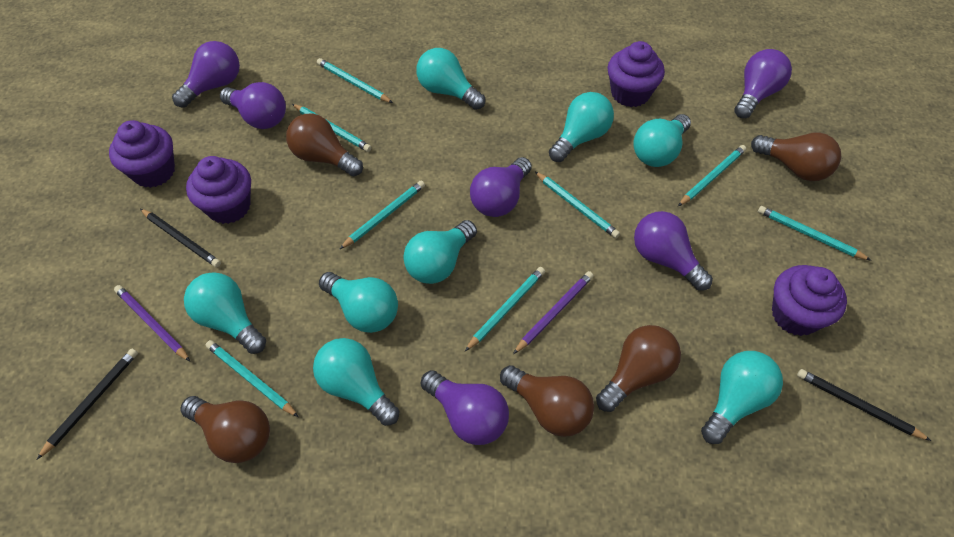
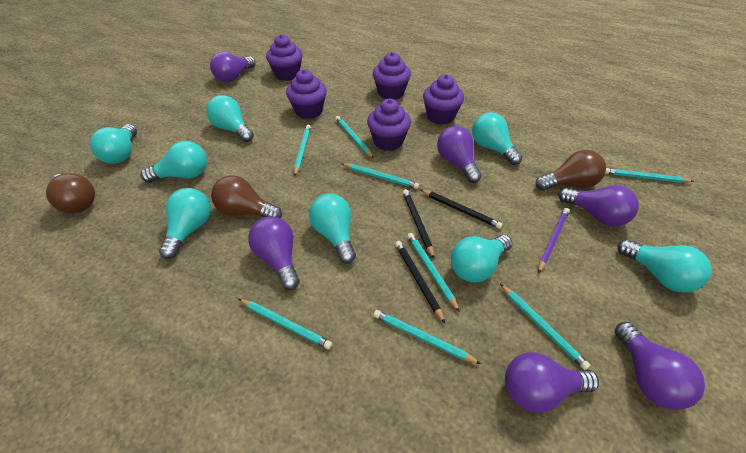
brown light bulb: [180,396,270,463] [286,113,363,176] [500,365,594,437] [596,325,681,412] [751,133,841,181] = 5 -> [46,173,95,213] [211,175,282,218] [535,150,606,191] = 3
purple cupcake: [109,120,175,188] [186,156,251,224] [607,41,665,107] [772,265,847,336] = 4 -> [266,35,303,81] [286,69,327,119] [367,99,411,151] [373,52,411,100] [423,74,464,125] = 5
purple pencil: [114,285,190,361] [513,271,594,354] = 2 -> [538,208,570,273] = 1

